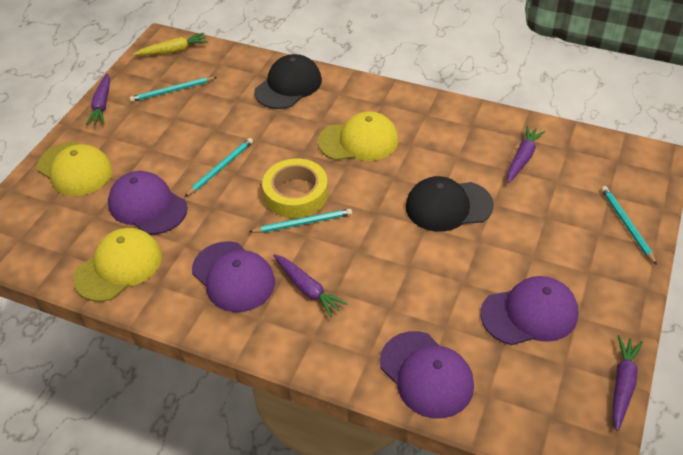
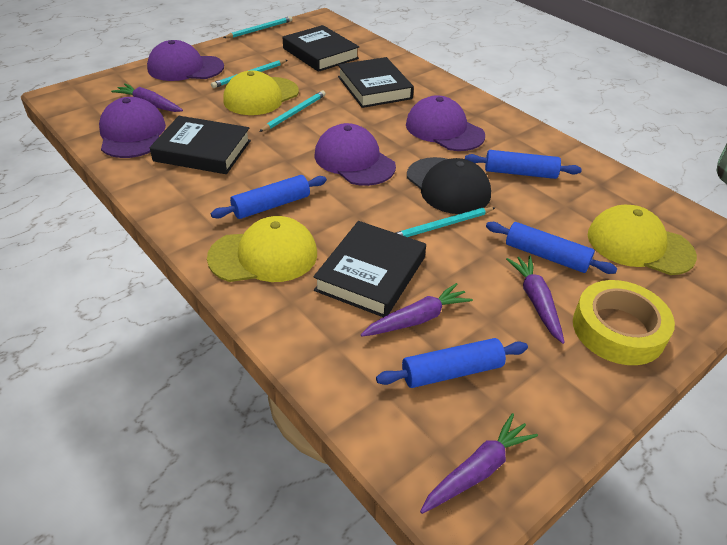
black book: none = 0 -> [150,116,251,174] [283,25,359,72] [313,221,426,317] [338,57,414,108] = 4
black cap: [254,54,322,109] [406,176,494,232] = 2 -> [407,157,491,214] = 1
blue rolling pin: none = 0 -> [211,175,327,219] [376,338,528,388] [465,150,582,179] [486,222,617,274] = 4
yellow carrot: [134,33,208,55] = 1 -> none = 0

